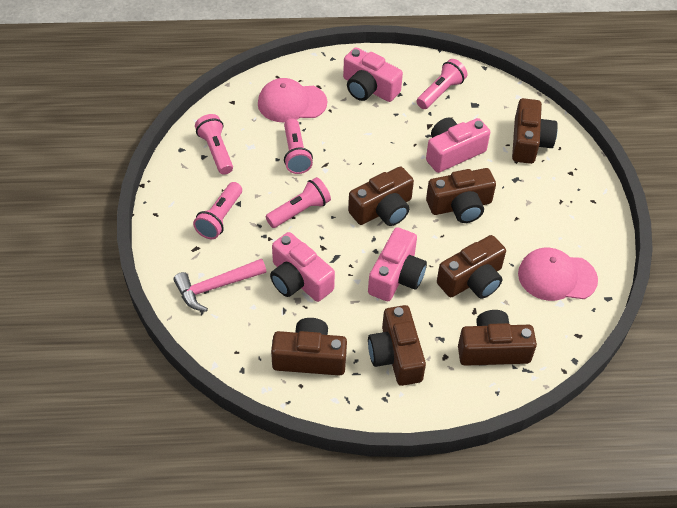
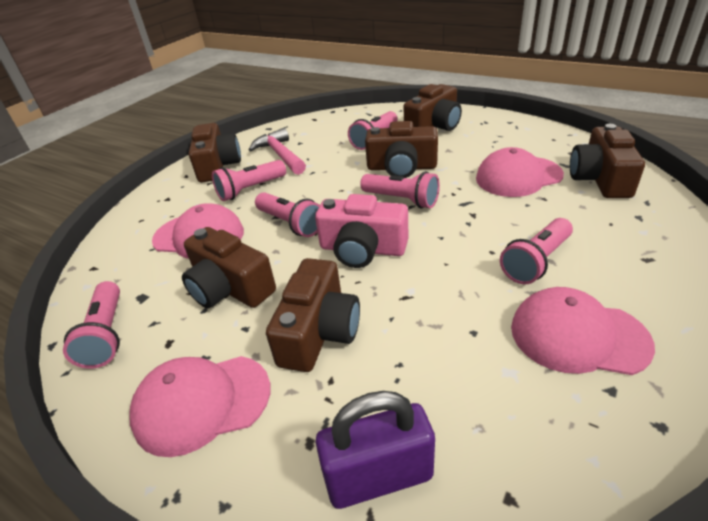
brown camera: [271,318,347,376] [348,167,414,226] [368,305,426,386] [426,168,496,223] [437,235,506,299] [458,310,537,366] [512,98,558,164] = 7 -> [182,227,276,308] [189,123,241,182] [266,258,360,372] [365,121,438,178] [404,84,462,131] [570,124,645,198] = 6
pink camera: [270,232,335,302] [343,47,403,102] [368,227,427,301] [426,118,490,173] = 4 -> [315,194,409,268] = 1
pink cap: [258,78,327,122] [518,248,598,301] = 2 -> [129,356,270,457] [152,203,244,259] [476,147,564,197] [511,287,655,375] = 4
pink flashlight: [193,182,242,239] [195,114,233,175] [266,177,331,228] [284,119,313,174] [417,59,467,109] = 5 -> [63,281,120,369] [212,160,286,201] [255,192,320,237] [348,111,398,150] [360,171,440,208] [500,218,573,284] = 6
purple padlock: none = 0 -> [316,391,435,509] = 1

